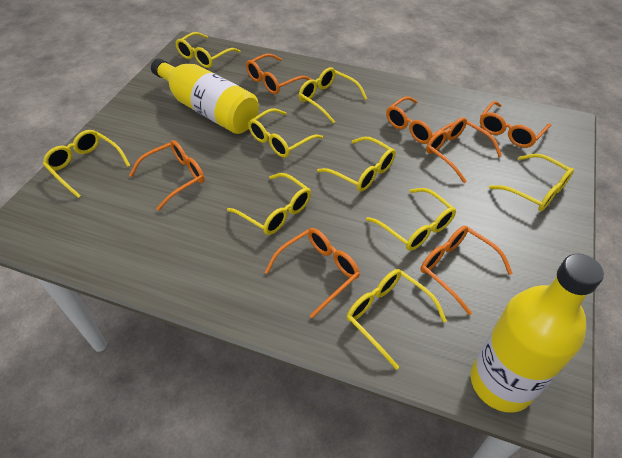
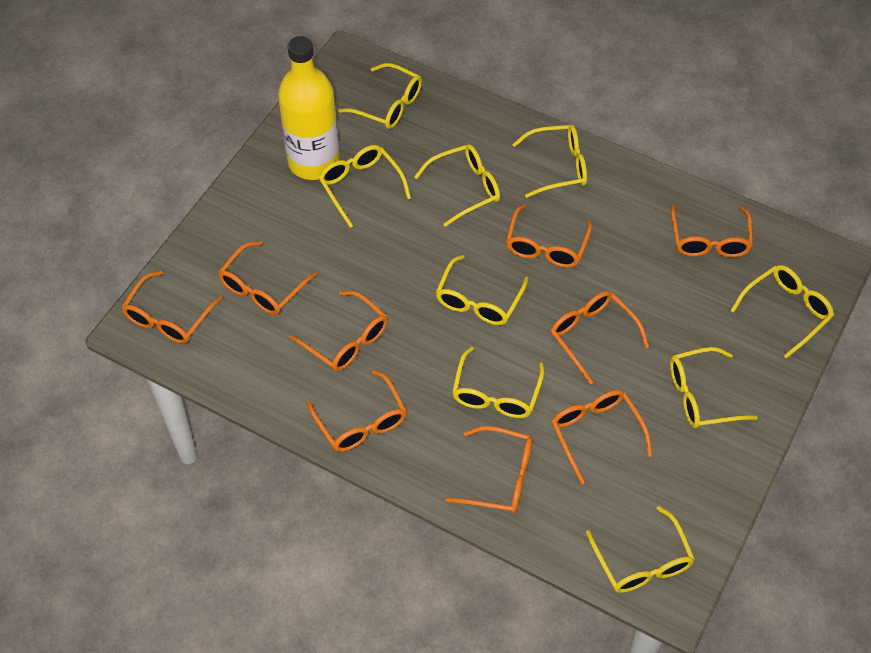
orange glasses: [129,140,205,211] [246,54,311,94] [265,228,360,319] [386,96,454,144] [421,226,513,315] [426,117,502,183] [480,101,551,148] = 7 -> [121,271,222,344] [218,241,317,315] [290,291,388,371] [307,370,407,452] [446,426,532,513] [506,204,592,268] [551,291,649,384] [551,390,652,484] [671,204,753,257] = 9
yellow bottle: [151,58,259,134] [471,254,604,413] = 2 -> [278,36,340,180] = 1

